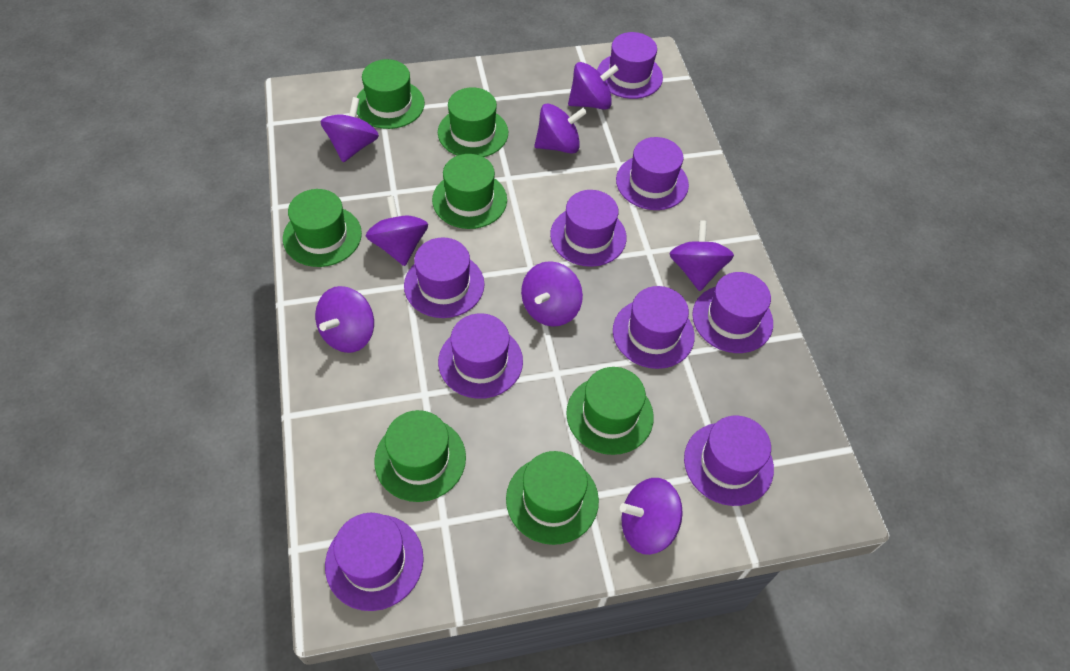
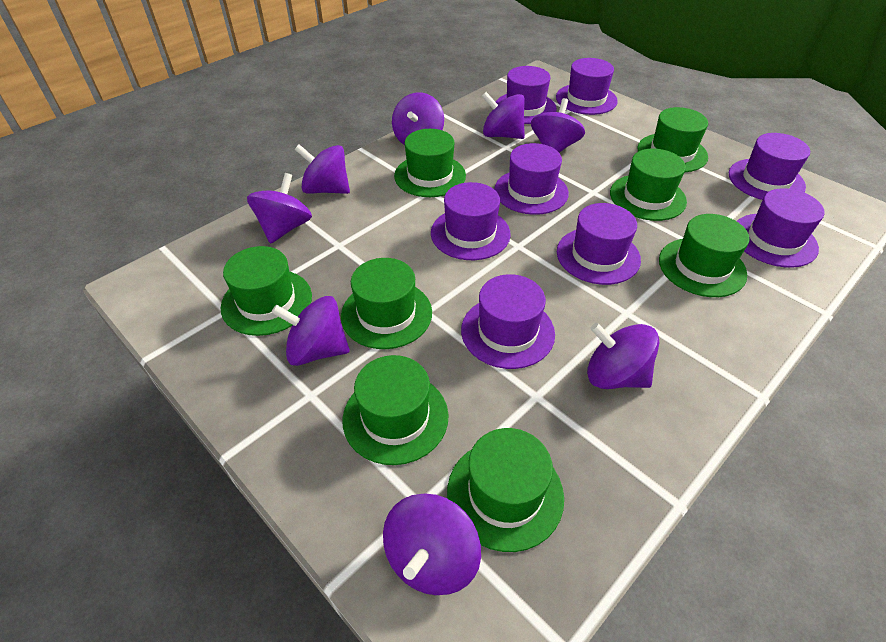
green hat: [283,189,362,267] [357,59,425,129] [374,410,466,502] [432,154,507,229] [438,87,508,157] [506,451,599,545] [566,367,654,455] = 7 -> [221,246,312,336] [341,258,432,349] [342,355,449,465] [394,129,466,197] [447,428,564,552] [610,149,687,221] [637,107,708,172] [659,214,749,297] = 8
purple hat: [325,513,424,611] [404,237,484,318] [438,313,523,399] [550,190,627,267] [597,32,663,99] [613,286,695,369] [616,137,689,210] [684,415,774,506] [692,272,773,353] = 9 -> [431,182,511,260] [461,274,555,369] [494,143,569,215] [496,66,557,124] [556,58,618,115] [557,203,641,285] [729,133,810,200] [737,188,824,268] = 8

